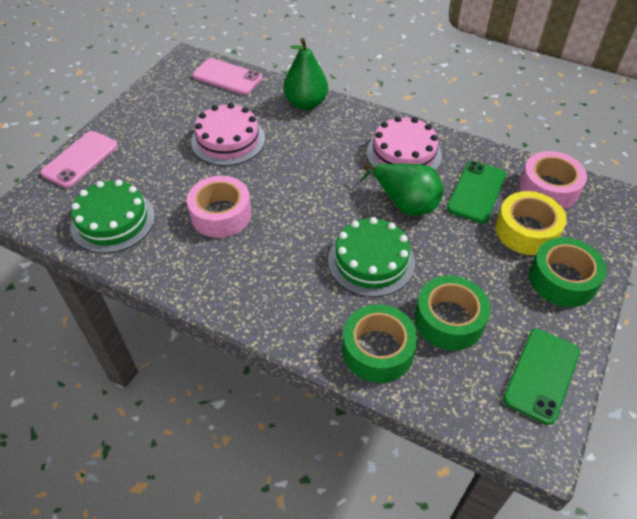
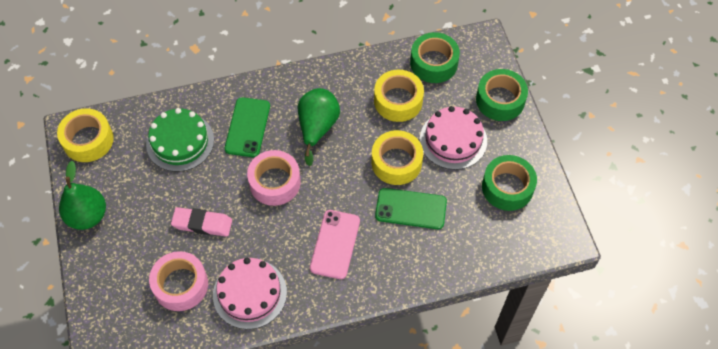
green cake: [70,180,155,253] [328,217,415,297] = 2 -> [146,108,214,172] = 1
pink eraser: none = 0 -> [171,207,232,237] = 1
pink phone: [40,131,118,188] [192,58,262,95] = 2 -> [310,210,360,279] = 1
yellow tape: [495,191,567,255] = 1 -> [57,108,114,162] [372,130,423,185] [374,70,424,122] = 3

